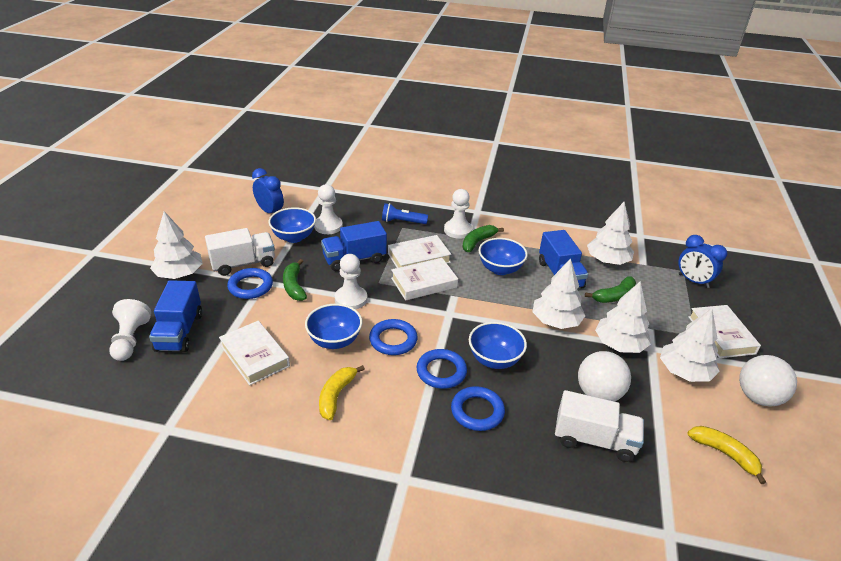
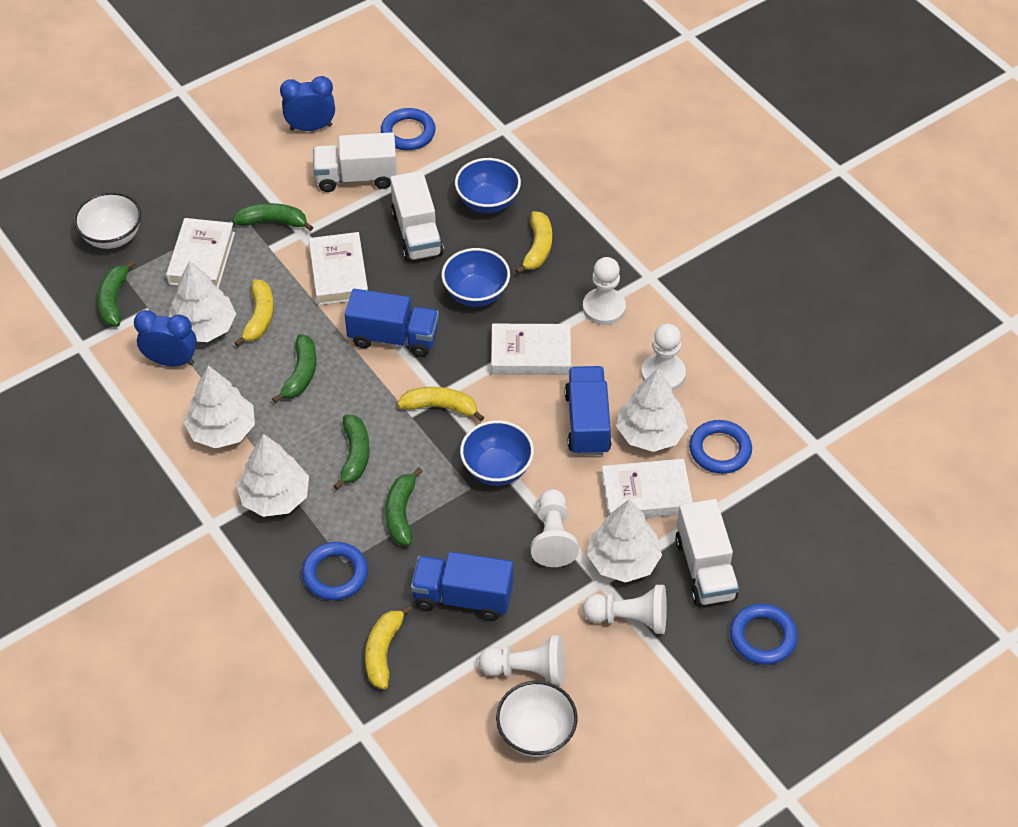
blue bowl: [269,207,316,243] [305,304,362,349] [469,322,527,369] [478,238,528,275] = 4 -> [442,248,510,307] [455,158,521,213] [460,420,534,486] = 3
blue flashlight: [382,203,428,224] = 1 -> none = 0
green banana: [283,259,307,301] [462,225,504,252] [585,276,636,303] = 3 -> [97,260,136,327] [232,203,313,231] [272,334,317,403] [334,415,370,490] [385,468,423,546] = 5
white ball: [578,351,631,401] [739,355,797,407] = 2 -> none = 0
white bowl: none = 0 -> [74,192,141,249] [496,681,577,757] = 2
white pawn: [109,299,151,361] [314,184,343,234] [335,254,367,309] [444,189,472,239] = 4 -> [479,635,564,685] [531,489,579,567] [583,257,626,325] [583,585,667,634] [641,324,686,391] = 5
white truck: [205,228,275,276] [555,390,644,462] = 2 -> [313,132,397,192] [390,171,444,262] [675,499,739,606] = 3
yellow banana: [319,365,365,420] [688,426,766,484] = 2 -> [234,279,274,347] [365,605,412,690] [397,387,484,422] [515,211,552,274] = 4

